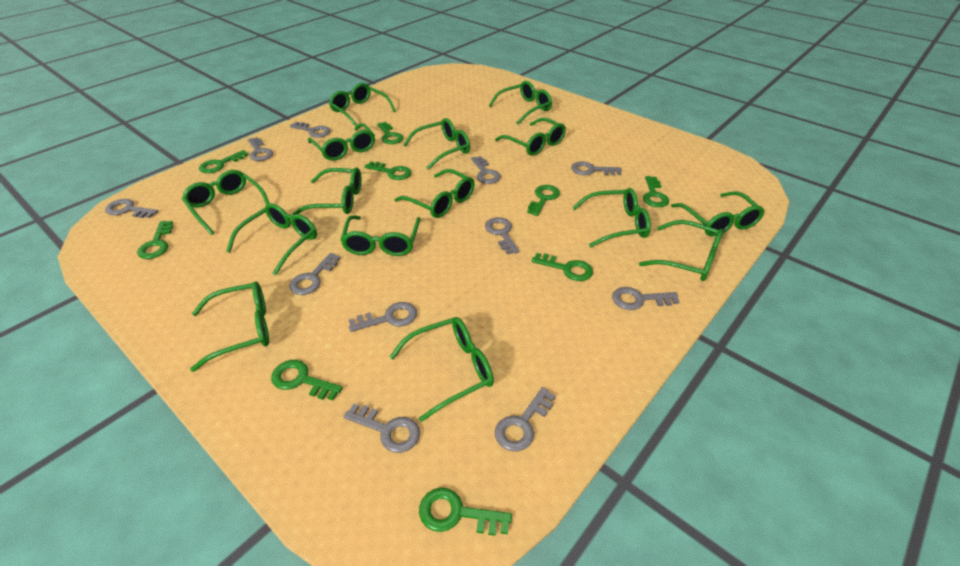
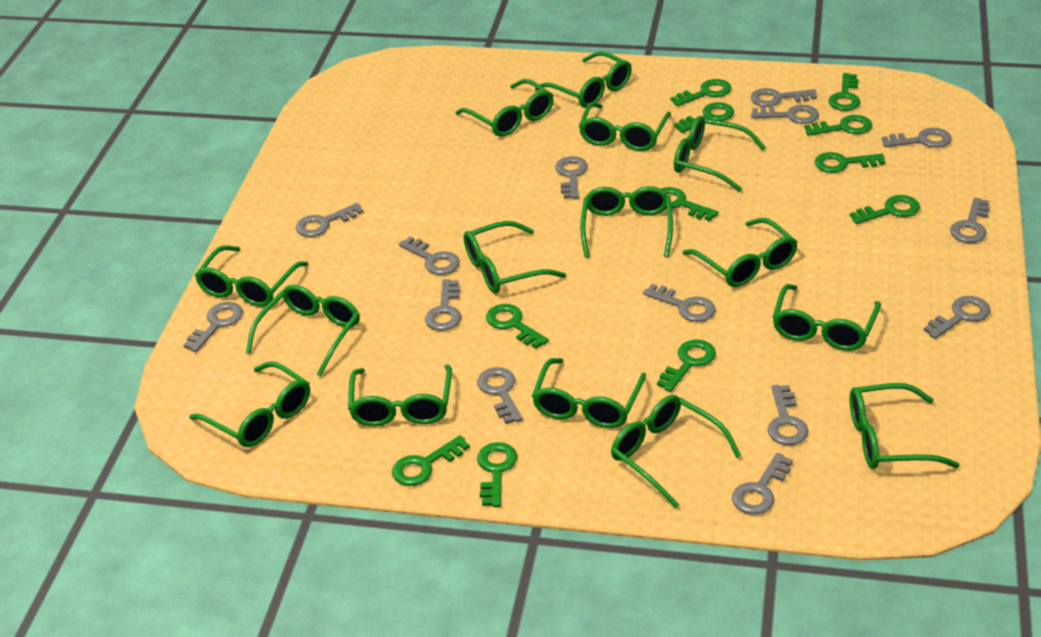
green key: [137,221,173,259] [199,150,248,173] [271,360,343,400] [364,161,411,180] [377,122,403,144] [419,488,512,536] [527,185,560,216] [531,253,593,281] [643,176,669,207] = 9 -> [392,435,470,486] [477,442,517,507] [486,304,549,349] [657,340,716,392] [661,187,719,221] [671,79,732,107] [674,102,734,133] [805,115,872,136] [815,152,885,173] [828,73,860,111] [850,195,920,224] = 11
grey key: [105,199,158,218] [248,137,273,161] [289,253,341,295] [290,122,330,137] [343,404,420,453] [349,302,417,332] [471,156,501,184] [485,217,519,255] [495,387,556,451] [571,161,622,175] [612,287,679,310] = 11 -> [183,302,243,352] [296,203,364,237] [399,237,460,275] [425,279,461,331] [477,367,523,424] [555,156,588,199] [643,284,716,322] [732,453,793,515] [751,88,817,107] [751,105,819,124] [767,385,809,445] [882,128,952,148] [924,296,991,339] [950,198,990,243] = 14

